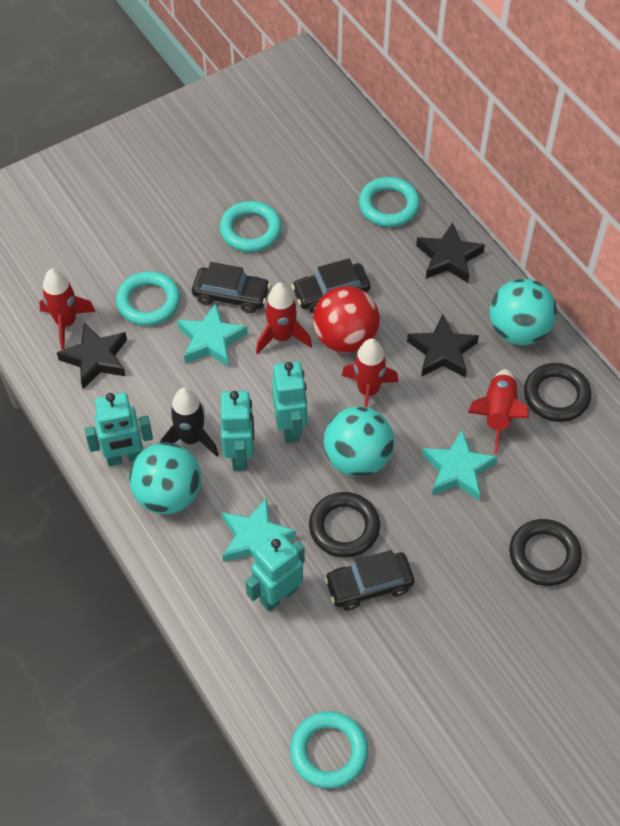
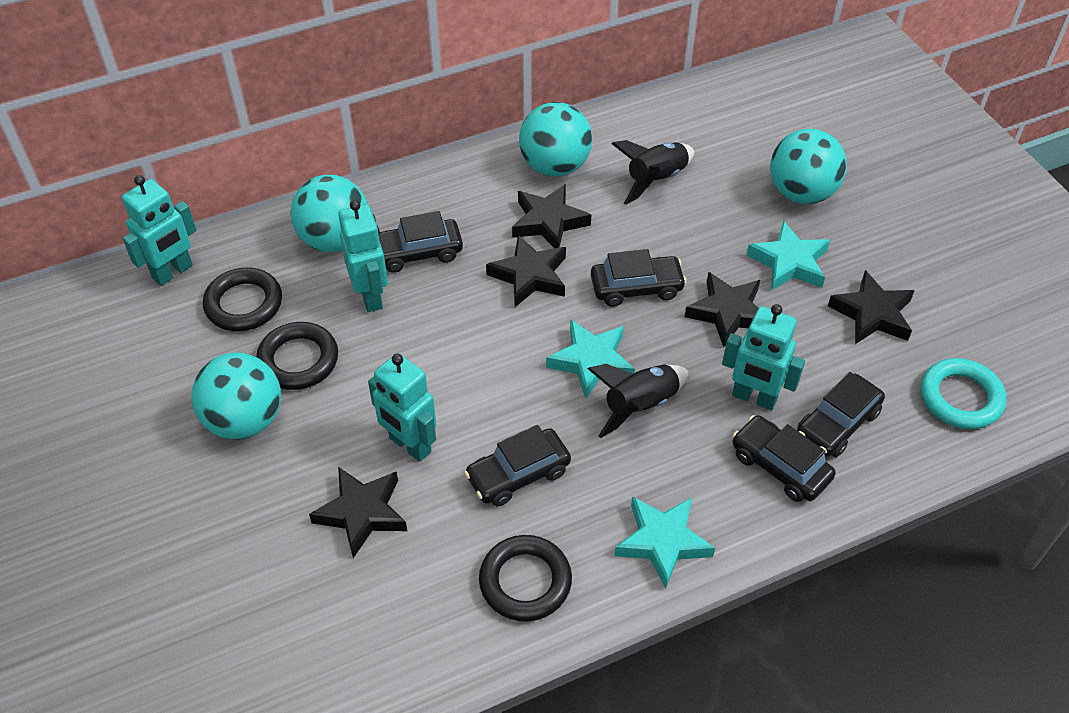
black car: [192,262,271,313] [291,258,371,313] [324,550,415,610] = 3 -> [379,211,463,273] [464,425,571,506] [591,249,687,307] [732,415,836,502] [797,372,885,457] = 5
black rocket: [160,388,219,457] = 1 -> [588,364,689,438] [612,140,694,204] = 2
black star: [57,322,127,389] [407,314,479,378] [416,222,485,283] = 3 -> [309,467,407,558] [486,235,566,307] [512,184,591,249] [685,272,760,347] [828,270,915,344] = 5
red ball: [313,286,380,353] = 1 -> none = 0
red rocket: [39,268,96,350] [256,283,312,354] [342,339,399,407] [468,369,529,454] = 4 -> none = 0
turquoise ball: [129,442,202,515] [323,407,394,477] [490,278,557,345] = 3 -> [192,352,281,440] [291,175,367,252] [519,102,592,177] [770,129,847,204] = 4
turquoise ring: [116,271,180,326] [220,201,282,252] [290,711,368,789] [359,177,420,227] = 4 -> [921,358,1006,429] = 1

